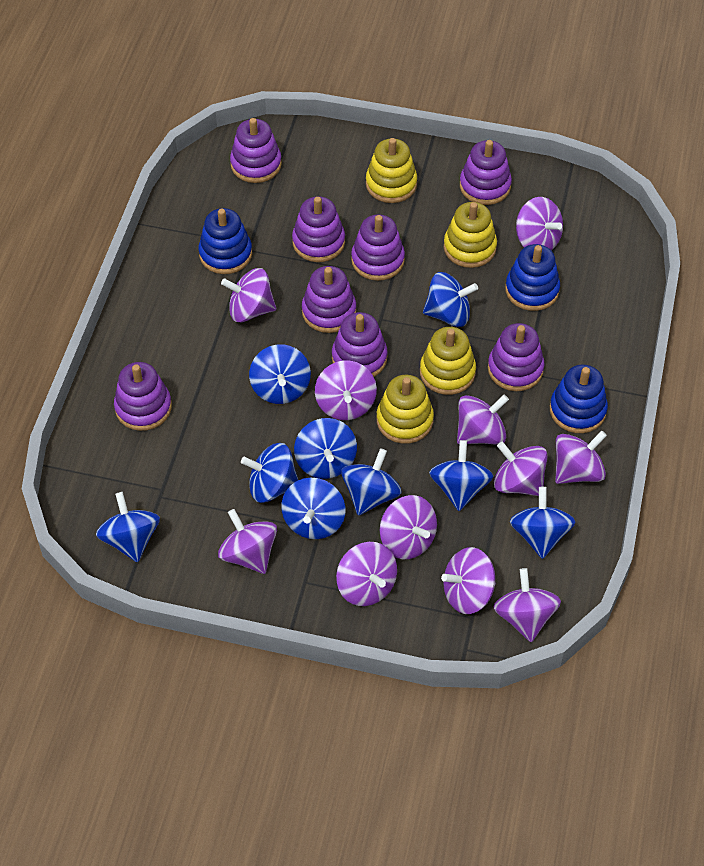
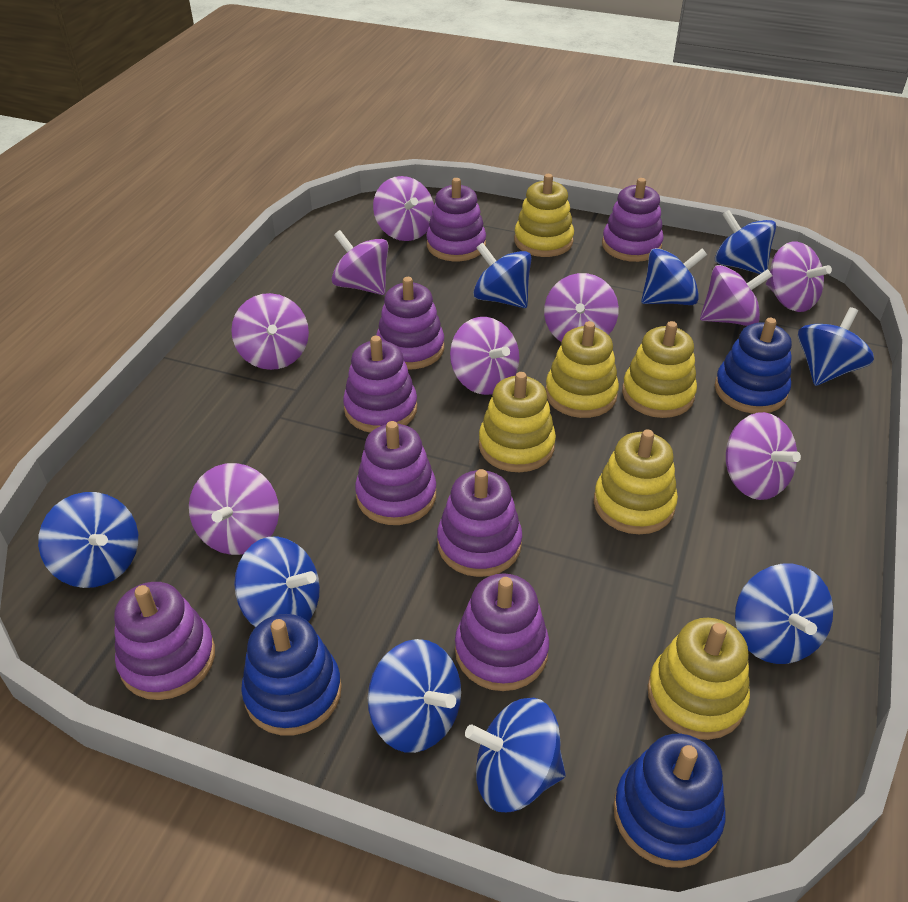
purple spinning top: [218,509,277,574] [221,268,276,322] [315,360,377,420] [336,542,397,606] [380,495,437,559] [441,547,496,614] [457,395,509,444] [493,568,561,642] [494,442,548,496] [516,197,563,250] [555,431,607,484] = 11 -> [189,463,279,555] [231,293,309,370] [332,230,389,295] [373,176,434,241] [450,317,519,395] [544,273,619,342] [700,265,772,326] [726,412,801,500] [766,241,832,312] = 9
yellow stacking toy: [366,138,417,203] [376,375,434,444] [420,327,476,395] [444,202,497,268] = 4 -> [479,372,556,472] [514,174,574,257] [545,321,619,418] [594,429,678,535] [622,321,697,418] [648,618,750,740] = 6

